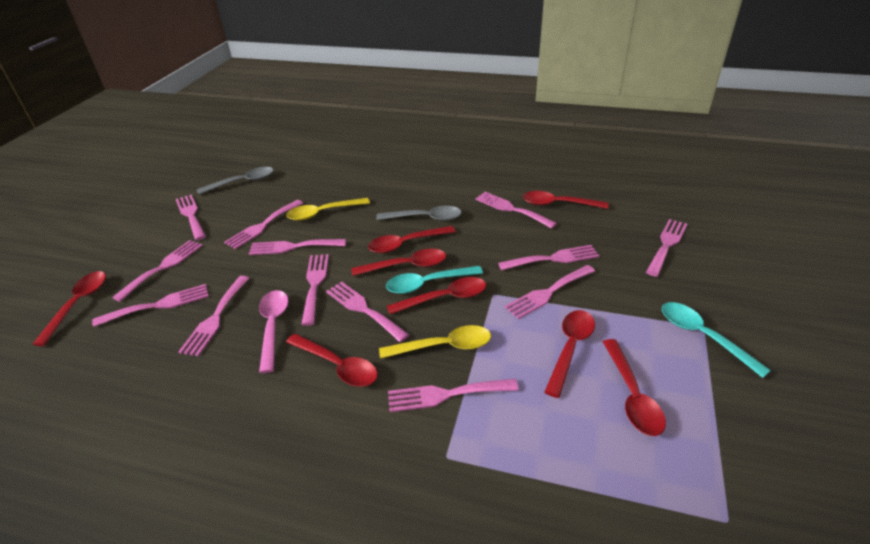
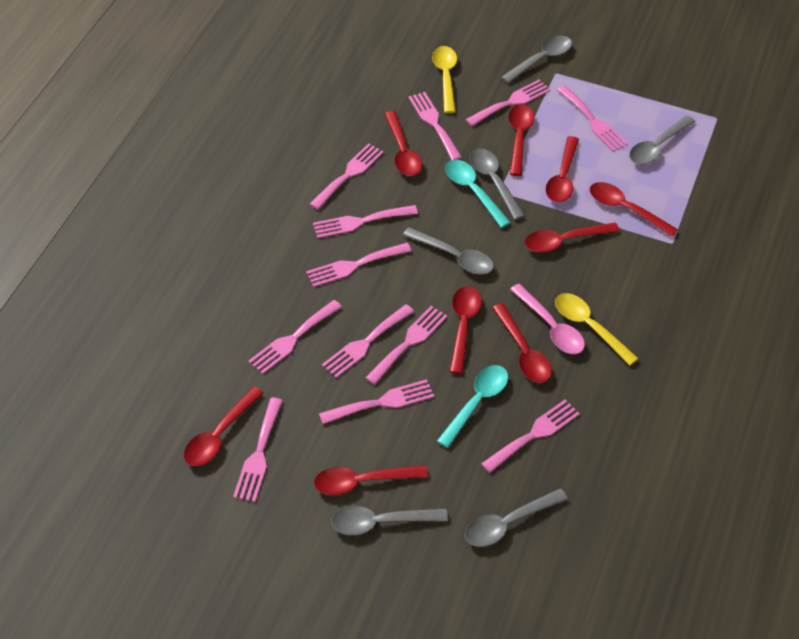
grey spoon: [197,167,274,195] [376,206,462,221] = 2 -> [331,506,448,535] [403,227,494,275] [465,488,568,547] [469,148,525,220] [501,36,572,83] [629,115,695,165] = 6
pink fork: [92,284,209,327] [112,240,203,302] [176,195,206,240] [178,276,249,356] [224,200,303,249] [249,239,346,255] [301,254,329,326] [326,281,409,342] [388,379,519,412] [475,192,557,229] [498,245,599,270] [504,265,595,319] [646,219,687,277] = 13 -> [233,398,283,502] [248,300,342,374] [306,243,412,287] [309,143,384,210] [313,205,418,238] [319,379,434,424] [322,304,414,378] [365,306,448,385] [408,92,462,160] [465,79,551,126] [481,400,580,473] [557,85,628,152] = 12
red spoon: [33,271,106,346] [286,334,378,387] [351,249,446,276] [368,226,455,253] [387,277,486,314] [523,191,609,209] [544,310,595,398] [603,339,666,436] = 8 -> [184,387,264,466] [314,465,428,495] [385,111,422,176] [449,286,482,374] [492,303,552,383] [508,104,535,176] [525,222,620,253] [546,136,579,202] [590,182,678,237] = 9

